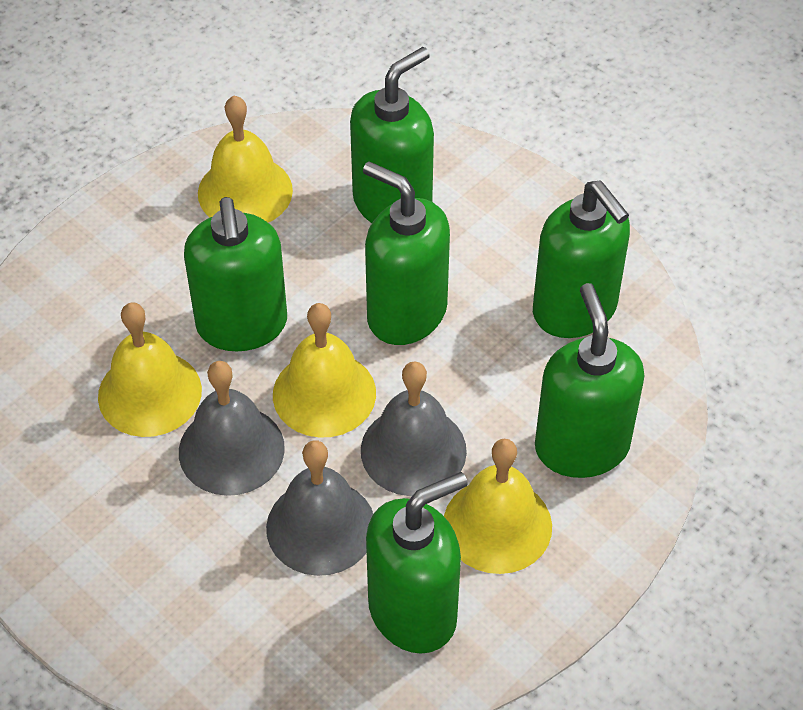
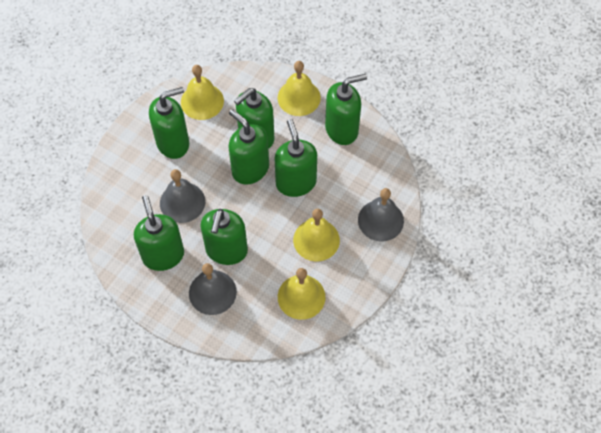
green soap dispenser: [184,197,287,351] [350,47,434,223] [363,161,450,345] [366,472,468,654] [533,180,630,338] [535,283,644,478] = 6 -> [134,195,184,271] [149,87,189,159] [201,209,248,265] [228,109,269,185] [234,88,275,149] [274,119,317,197] [325,74,367,145] = 7

